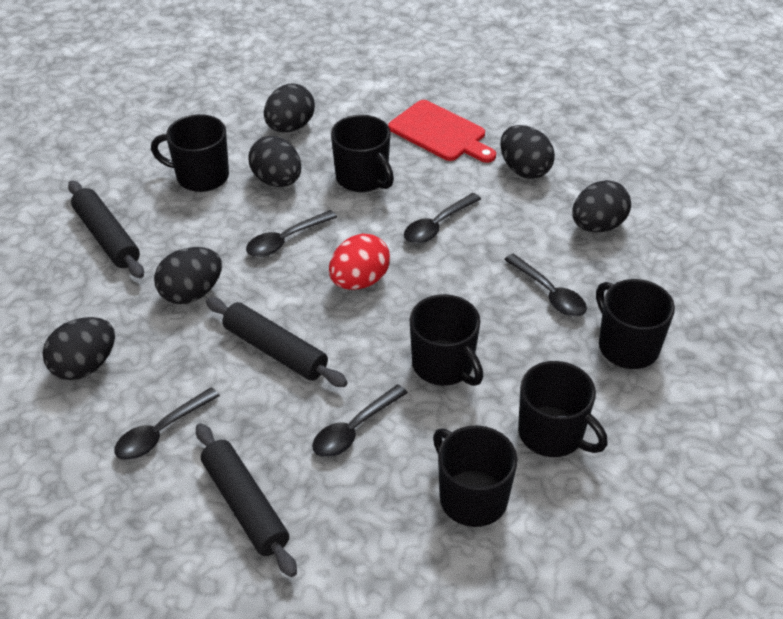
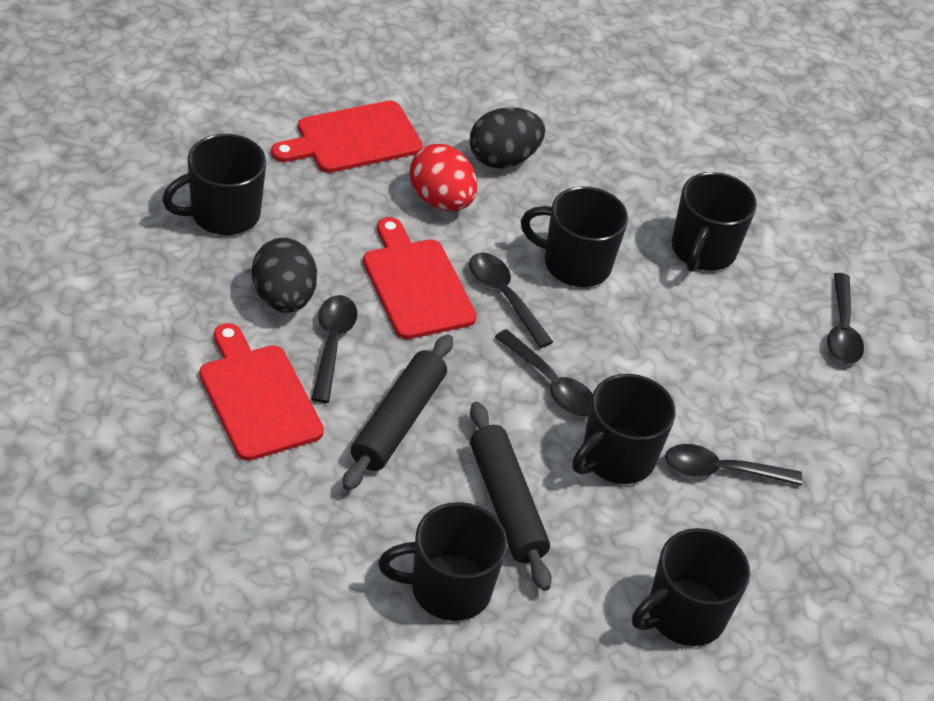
black egg: [43,317,115,380] [154,247,222,304] [248,136,301,187] [264,83,315,132] [500,125,555,179] [572,180,631,232] = 6 -> [252,238,317,313] [470,107,545,168] = 2
black rolling pin: [68,180,144,278] [196,423,297,577] [206,297,348,387] = 3 -> [343,334,453,491] [470,402,552,591] = 2
red cutting board: [388,100,496,163] = 1 -> [200,323,324,461] [271,101,423,173] [363,217,477,339] = 3

